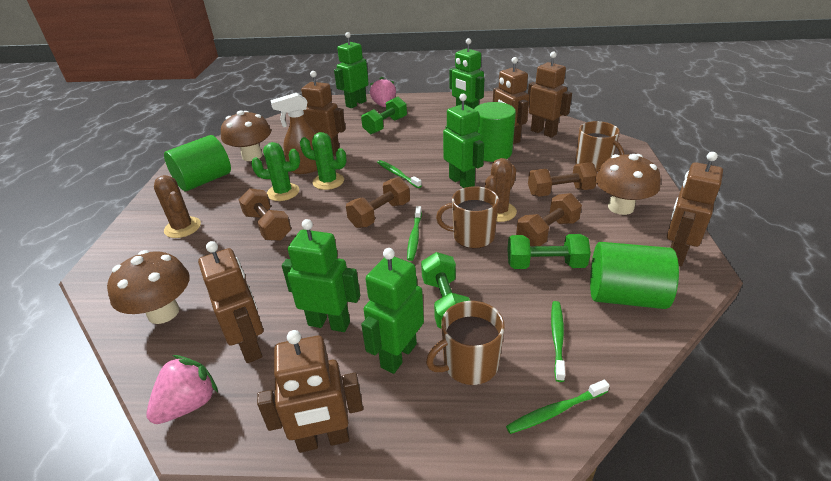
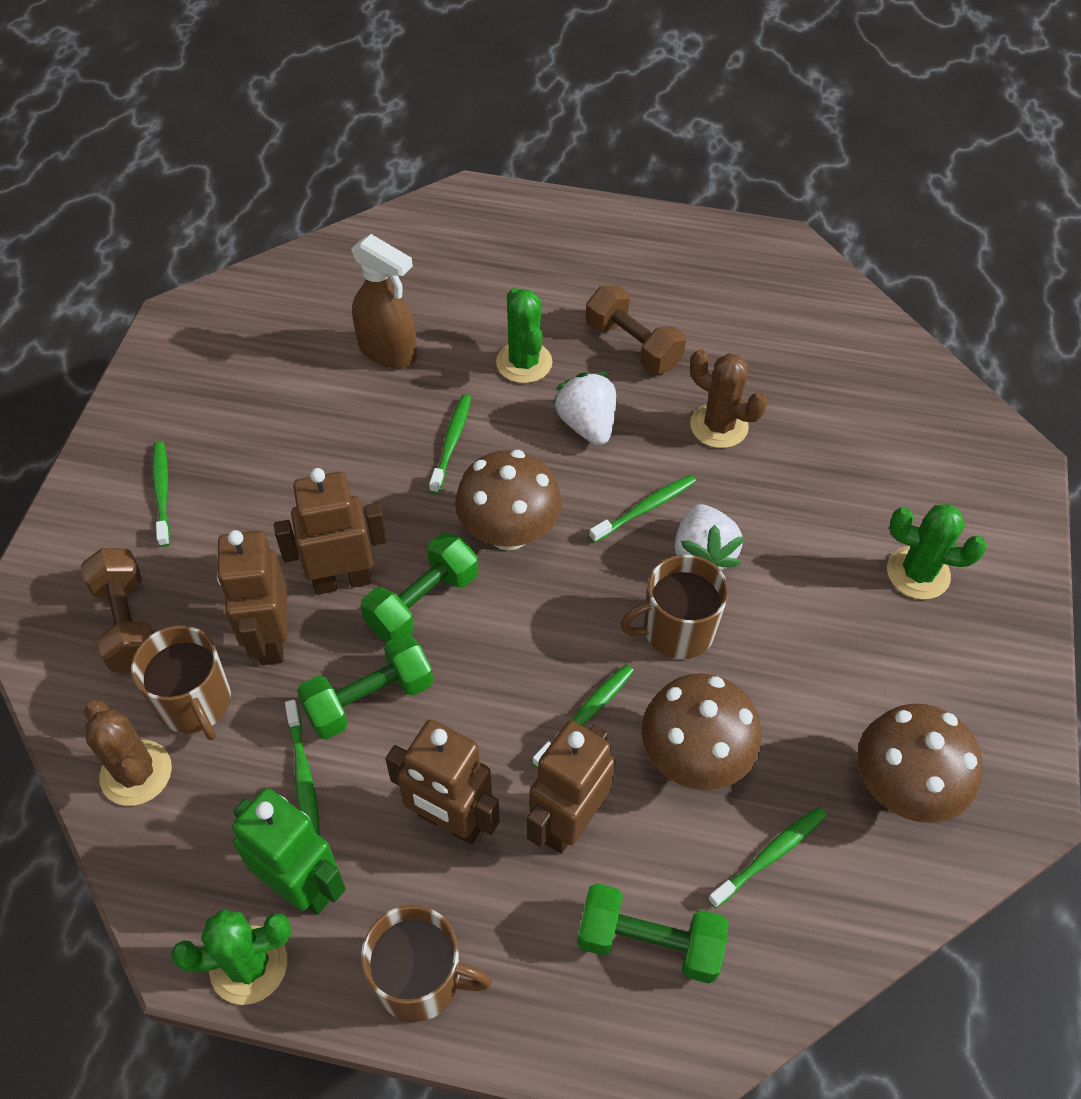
brown dumbbell: [239,188,291,241] [346,177,410,228] [516,193,582,246] [528,163,597,197] = 4 -> [81,548,154,672] [586,285,686,374] = 2
brown robot: [198,241,263,363] [257,330,363,453] [301,71,346,156] [493,57,530,144] [528,52,572,138] [667,152,723,266] = 6 -> [217,530,288,665] [274,468,387,595] [385,719,500,845] [527,720,616,854] = 4
green cactus: [251,142,300,201] [300,132,347,190] = 2 -> [171,910,291,1005] [496,287,553,383] [887,504,987,600] = 3
green cylinder: [164,135,231,191] [475,102,516,162] [590,242,679,309] = 3 -> none = 0
green robot: [282,219,360,332] [334,32,369,108] [361,248,424,374] [443,94,484,188] [449,38,485,109] = 5 -> [232,788,346,915] = 1
green toothbrush: [377,160,422,188] [407,206,422,261] [506,380,610,434] [551,301,565,382] = 4 -> [152,441,170,547] [285,700,320,836] [429,394,471,494] [532,664,634,768] [589,475,696,543] [708,807,827,908] = 6
pink strawberry: [146,355,218,424] [370,77,396,107] = 2 -> none = 0
white strawberry: none = 0 -> [552,372,616,445] [674,504,745,570] = 2

